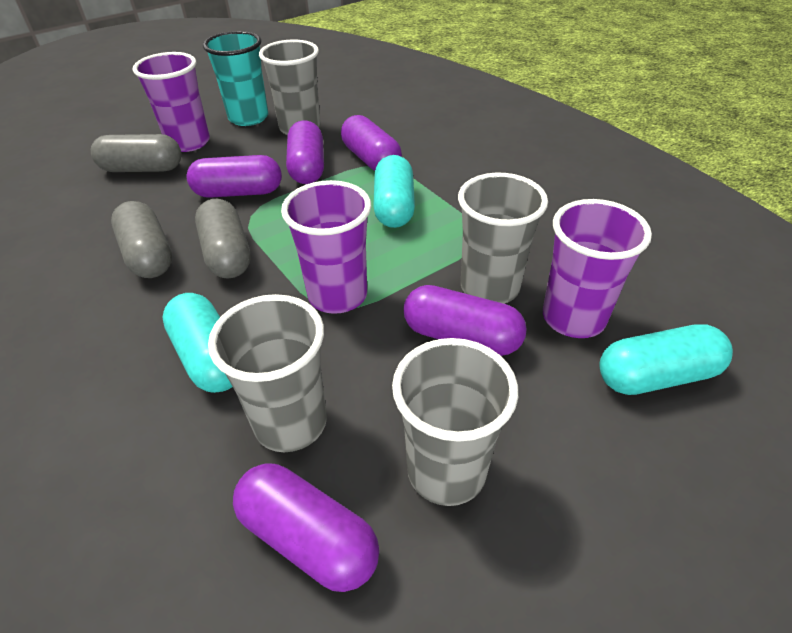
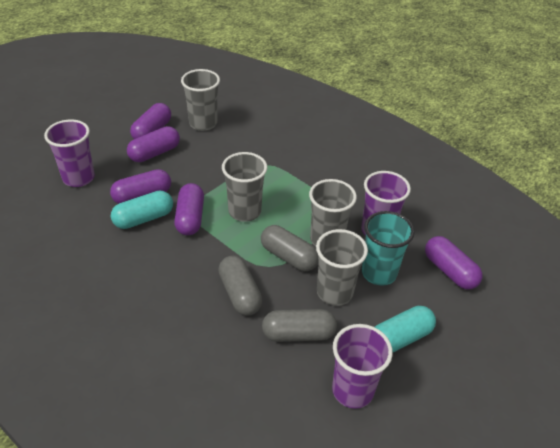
turquoise capsule: [162,293,233,393] [373,155,415,228] [600,324,733,395] = 3 -> [111,191,173,229] [375,306,436,352] = 2

